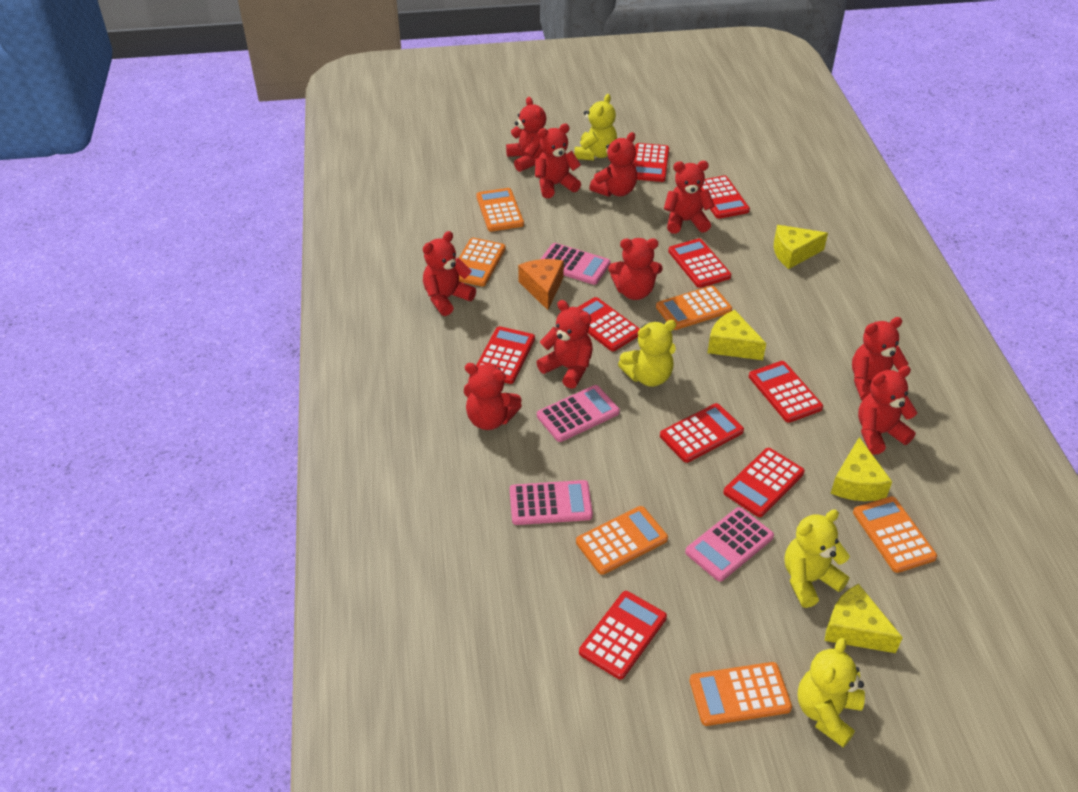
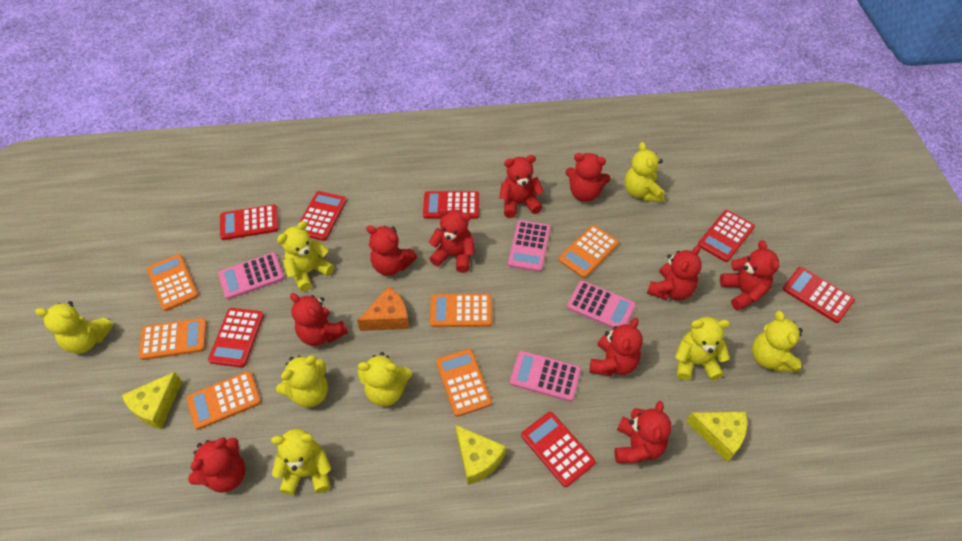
red calculator: [476,326,535,384] [577,297,640,351] [579,591,667,679] [634,143,669,182] [660,403,744,463] [668,238,731,288] [701,176,750,219] [723,448,805,517] [749,361,823,423] = 9 -> [208,308,264,368] [220,204,278,240] [300,191,347,241] [423,191,479,219] [521,412,596,487] [698,210,755,262] [783,267,855,323] = 7
yellow cheese: [707,310,766,360] [774,225,828,269] [825,584,903,653] [831,437,892,501] = 4 -> [122,372,182,429] [455,425,506,485] [686,412,747,462] = 3
yellow teddy bear: [574,94,617,161] [618,320,676,387] [784,510,850,608] [798,638,865,747] = 4 -> [35,301,114,354] [271,429,332,495] [276,355,328,407] [277,221,334,291] [358,352,412,406] [625,142,664,202] [675,317,730,381] [752,311,803,372] = 8

